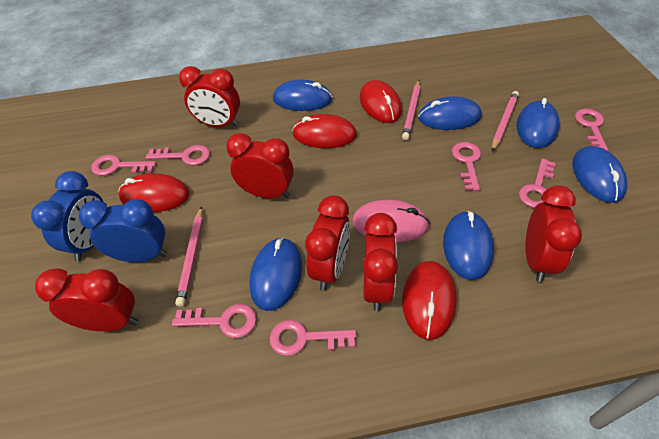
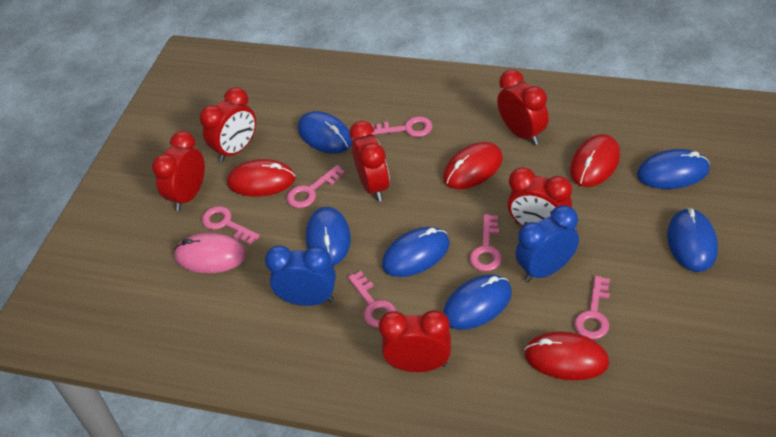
pink key: [91,155,156,176] [146,145,210,165] [172,304,257,338] [269,320,356,356] [452,142,481,191] [519,159,555,208] [575,109,609,151] = 7 -> [202,206,260,245] [286,165,345,208] [348,271,396,328] [371,116,432,137] [470,214,502,272] [574,276,610,339] = 6
pink pencil: [175,206,203,307] [402,80,421,140] [492,91,519,152] = 3 -> none = 0

